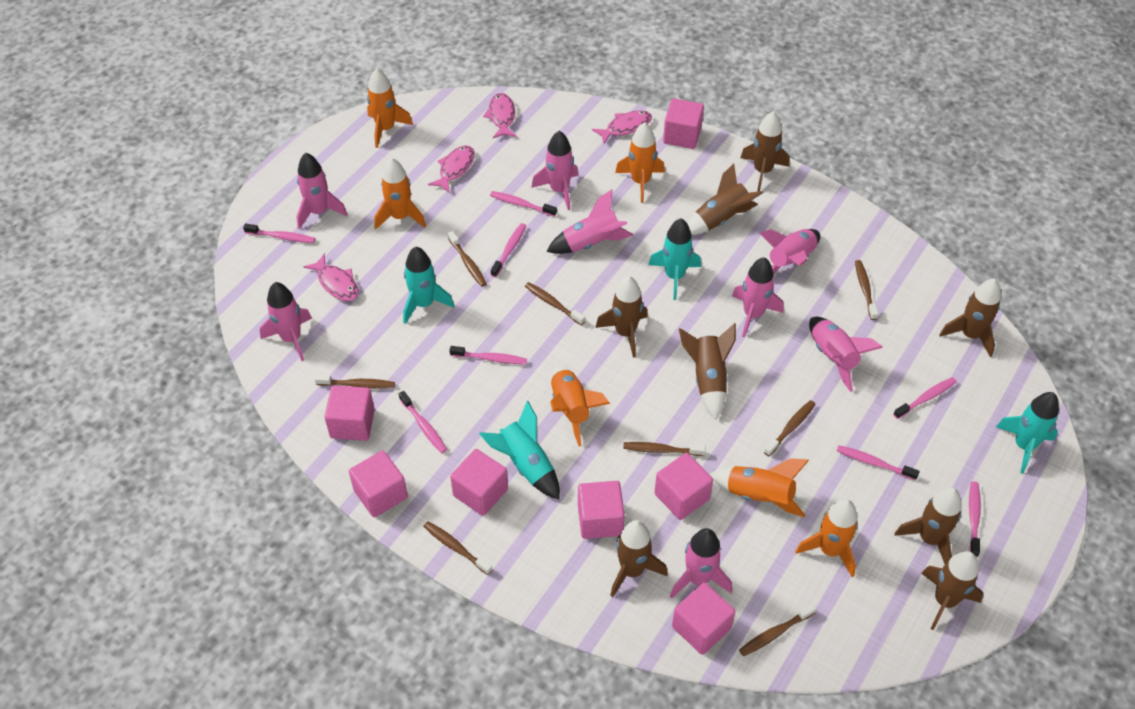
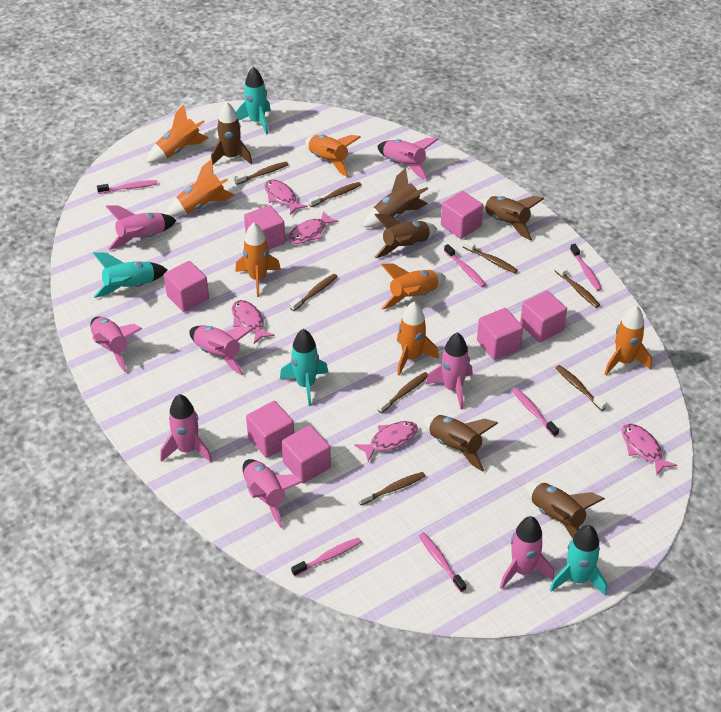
brown rocket: [595,276,648,358] [610,520,667,597] [679,323,736,420] [687,164,763,235] [740,111,789,191] [895,487,962,564] [921,551,983,630] [939,279,1001,357] = 8 -> [211,102,252,165] [363,168,428,227] [374,214,438,258] [422,415,498,472] [479,196,545,240] [525,481,605,539] = 6
orange rocket: [367,69,413,148] [374,158,426,230] [550,366,610,446] [615,122,665,203] [709,458,809,517] [795,499,858,577] = 6 -> [146,105,209,163] [166,159,235,217] [235,223,281,297] [305,135,361,177] [381,263,446,310] [397,302,439,376] [605,305,652,375] = 7
pink fish: [304,253,359,301] [428,145,475,192] [483,93,517,138] [592,110,652,144] = 4 -> [232,300,275,344] [264,180,308,215] [288,211,339,244] [354,421,418,462] [622,423,677,476] = 5
pink toothbrush: [243,223,315,243] [399,391,447,453] [449,346,527,365] [490,191,557,217] [491,223,526,277] [837,445,920,481] [893,377,956,419] [969,481,981,557] = 8 -> [97,180,158,194] [291,538,361,576] [419,532,466,592] [444,244,486,287] [512,388,559,437] [570,244,602,291] = 6

